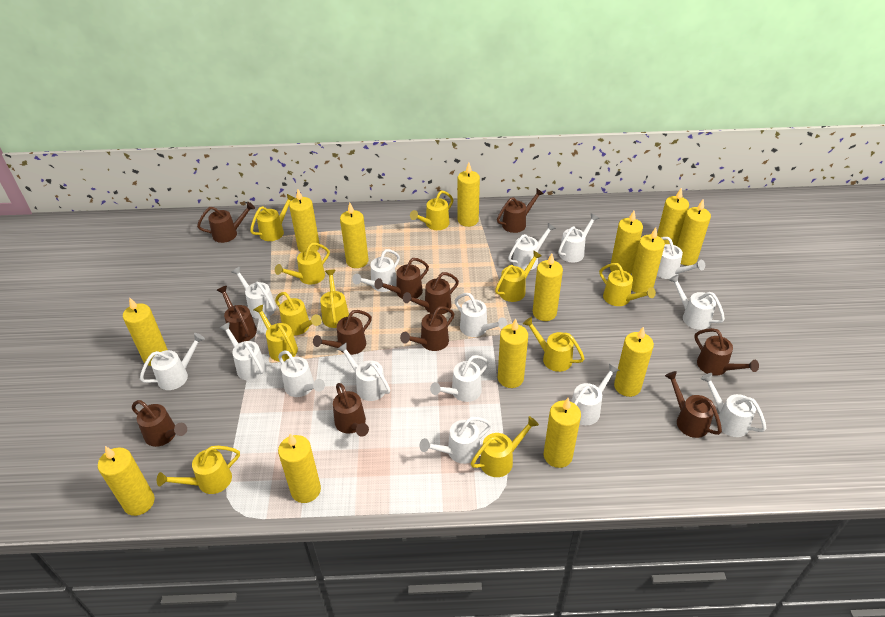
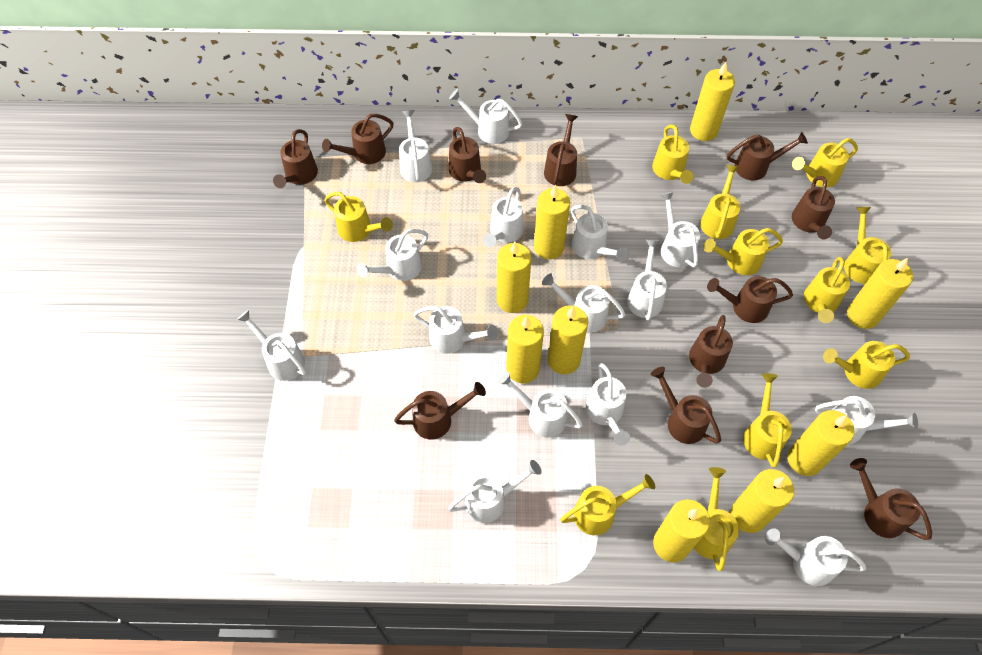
yellow candle: [98,446,155,516] [123,297,168,366] [278,434,321,503] [289,190,320,252] [340,203,369,268] [458,163,480,227] [498,318,528,388] [533,253,563,321] [543,398,581,468] [610,211,643,274] [614,327,654,397] [631,227,665,293] [657,187,689,246] [677,199,711,266] = 14 -> [497,242,531,313] [506,315,544,383] [534,185,570,259] [548,306,588,374] [653,499,710,562] [690,62,735,141] [731,469,794,533] [788,410,855,476] [847,258,913,329] = 9

